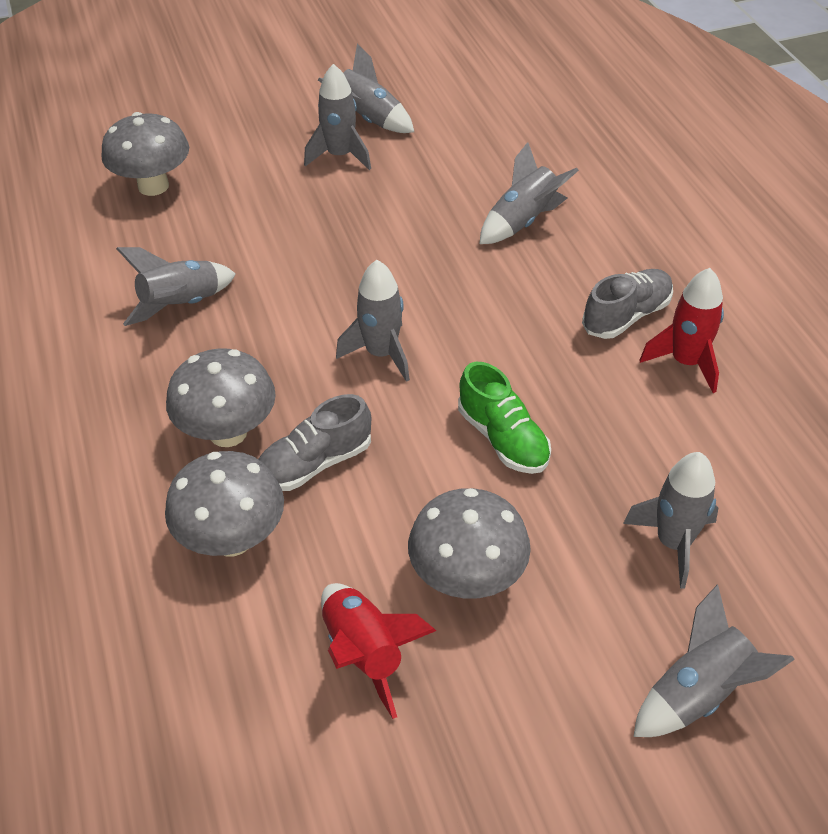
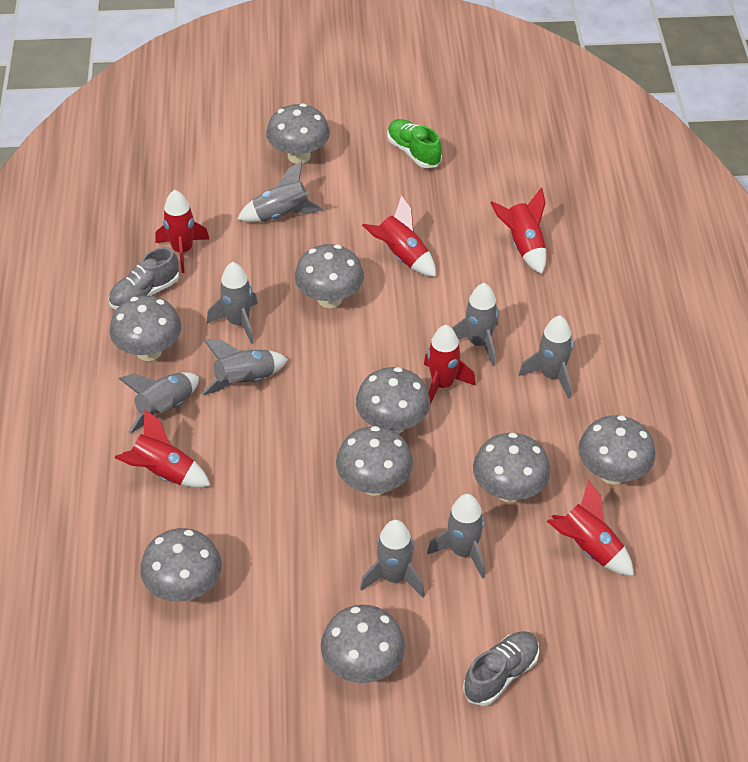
grey mushroom: [101,112,189,196] [165,451,284,556] [166,348,276,447] [408,488,531,599] = 4 -> [110,295,181,361] [140,528,222,602] [266,103,330,164] [295,244,364,308] [321,605,405,683] [336,426,413,496] [356,367,430,434] [473,433,550,503] [578,415,655,485] = 9
grey rocket: [116,247,236,326] [304,64,371,170] [318,44,414,133] [336,260,410,382] [480,142,579,244] [623,452,718,589] [633,584,795,737] = 7 -> [118,372,199,434] [202,339,288,395] [207,262,258,344] [237,161,323,222] [360,520,425,597] [427,494,485,579] [452,283,499,366] [519,315,573,399] = 8
red rocket: [321,583,436,719] [640,268,724,393] = 2 -> [114,409,211,488] [155,190,209,273] [362,196,436,277] [424,325,476,405] [490,187,546,274] [547,480,634,576] = 6

